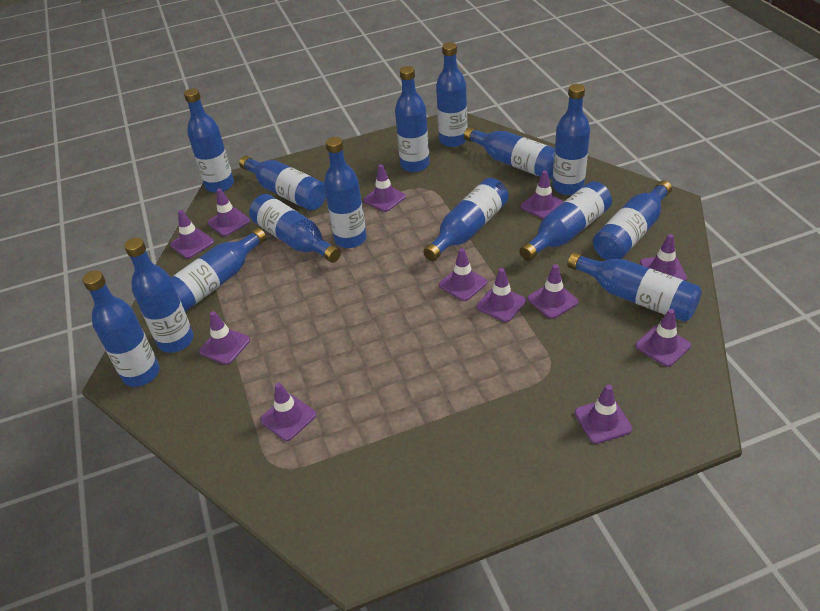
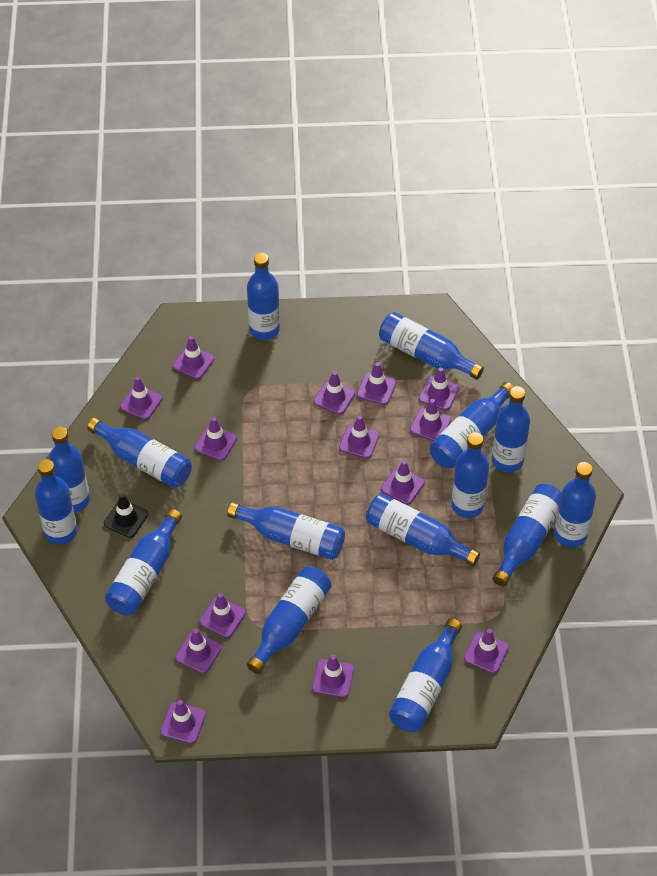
black traffic cone: none = 0 -> [104,494,149,538] = 1
purple traffic cone: [170,210,214,259] [199,311,250,365] [208,188,250,236] [260,383,316,441] [363,164,406,212] [439,248,487,301] [477,268,526,322] [521,170,564,219] [527,264,579,319] [575,385,632,444] [635,309,691,367] [640,234,687,281] = 12 -> [120,376,162,420] [160,700,206,744] [173,336,215,379] [175,629,222,674] [195,417,237,461] [200,593,246,638] [312,655,354,698] [314,371,355,415] [339,416,379,459] [357,362,396,405] [381,460,425,505] [410,399,451,441] [419,367,459,411] [464,629,509,674] = 14

